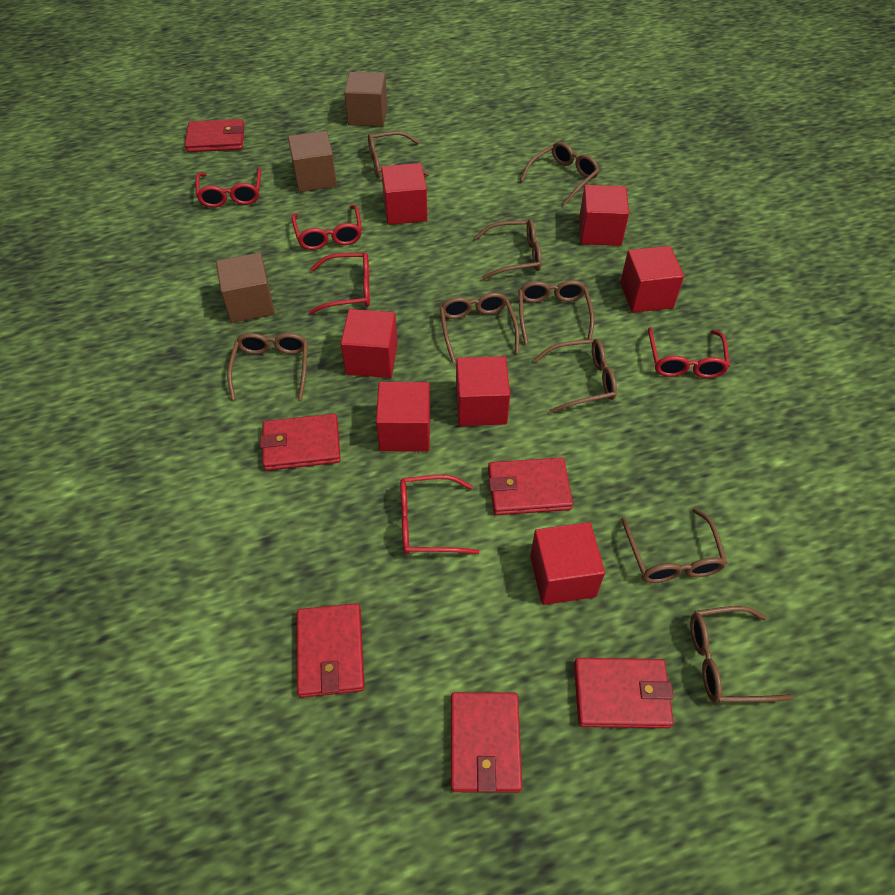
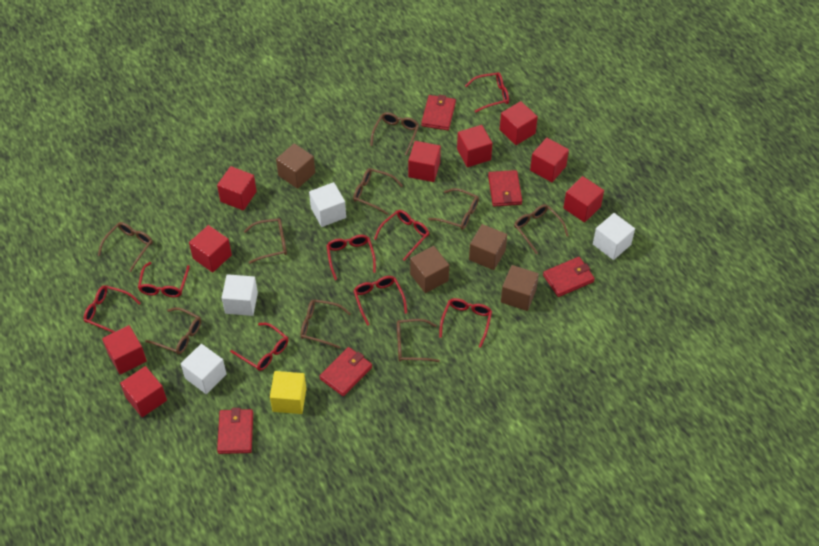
brown cube: [216,253,275,323] [288,131,337,192] [344,72,387,127] = 3 -> [276,143,315,189] [410,246,449,293] [469,224,507,270] [501,265,539,311] = 4
red cube: [341,309,398,378] [376,382,430,452] [381,163,427,225] [456,356,510,426] [530,522,605,605] [579,185,629,246] [620,246,684,313] = 7 -> [102,325,147,375] [120,366,167,417] [189,225,232,272] [217,166,257,210] [408,141,441,182] [457,125,493,167] [500,101,538,145] [530,138,569,182] [563,176,604,222] = 9
red glasses: [196,168,261,207] [292,205,362,250] [309,252,370,314] [400,475,479,554] [648,327,730,378] = 5 -> [84,285,141,333] [138,262,190,297] [230,323,288,371] [326,235,376,280] [353,276,407,326] [374,210,429,261] [439,298,492,348] [465,72,509,113] = 8
red wallet: [185,119,245,152] [260,414,341,471] [297,603,365,698] [451,692,522,793] [488,457,573,515] [574,658,674,728] = 6 -> [217,408,253,454] [319,347,372,396] [421,95,456,130] [488,170,522,207] [543,257,595,297] = 5
white cube: none = 0 -> [181,344,226,394] [222,274,258,316] [309,182,346,227] [593,213,635,260] = 4
yellow cube: none = 0 -> [270,371,306,414] = 1

